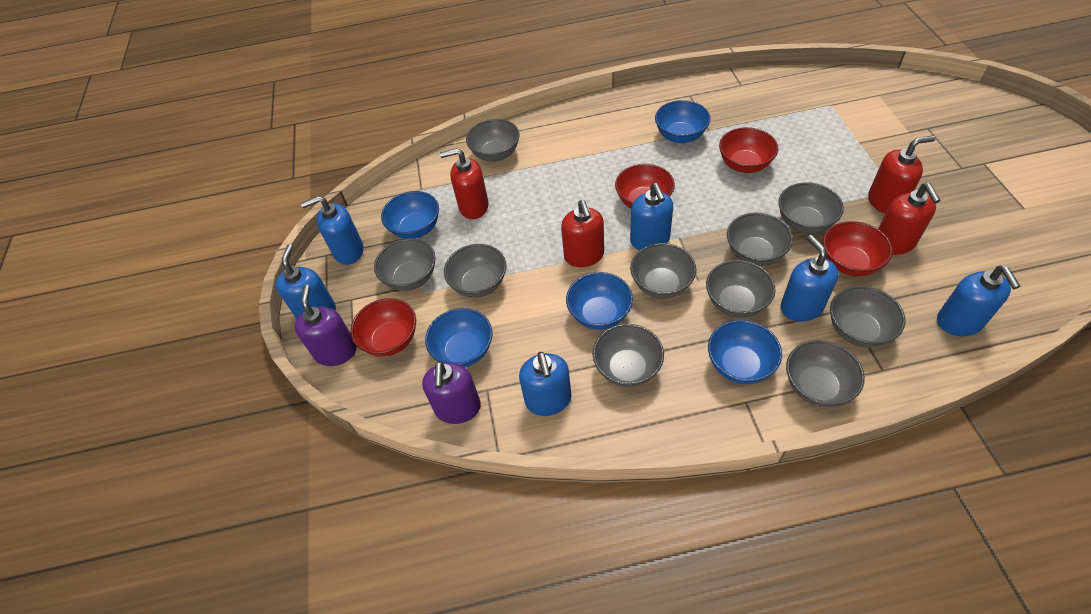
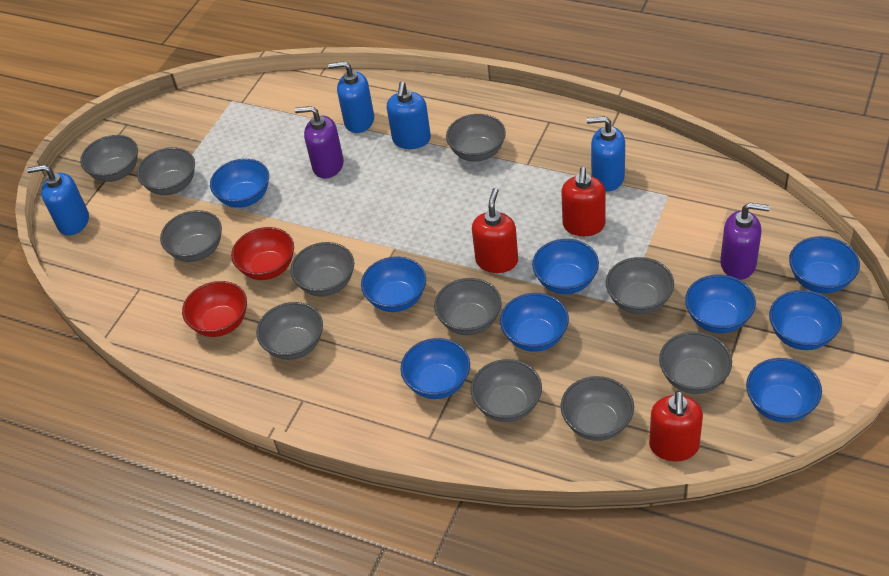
blue bowl: [381,191,439,239] [425,308,493,367] [566,272,633,330] [655,100,710,143] [708,320,782,384] = 5 -> [210,159,269,208] [361,256,426,312] [401,338,470,399] [500,293,569,352] [532,239,599,294] [685,274,756,333] [746,358,822,422] [769,290,842,350] [789,236,860,293] = 9
blue soap dispenser: [275,244,336,319] [301,196,363,265] [519,352,571,416] [630,183,673,250] [781,235,839,322] [937,266,1020,336] = 6 -> [27,165,89,236] [328,61,374,133] [387,82,431,149] [587,116,625,191] = 4
grey bowl: [374,238,436,291] [444,244,506,298] [466,119,520,162] [593,324,664,387] [630,243,696,299] [706,260,776,318] [727,213,793,266] [778,183,844,234] [786,340,865,407] [830,286,905,347] = 10 -> [80,135,138,182] [137,147,195,195] [160,210,222,262] [256,302,323,360] [290,242,354,296] [434,278,501,335] [446,114,506,162] [471,359,542,422] [561,376,634,441] [606,257,674,314] [659,332,732,394] = 11
red bowl: [350,298,416,357] [615,164,675,208] [719,127,778,173] [823,221,893,276] = 4 -> [182,281,247,337] [231,227,294,280] = 2
red soap dispenser: [440,148,489,219] [561,200,604,267] [868,135,936,214] [878,183,941,255] = 4 -> [472,188,518,273] [561,167,606,236] [649,391,703,462] = 3

